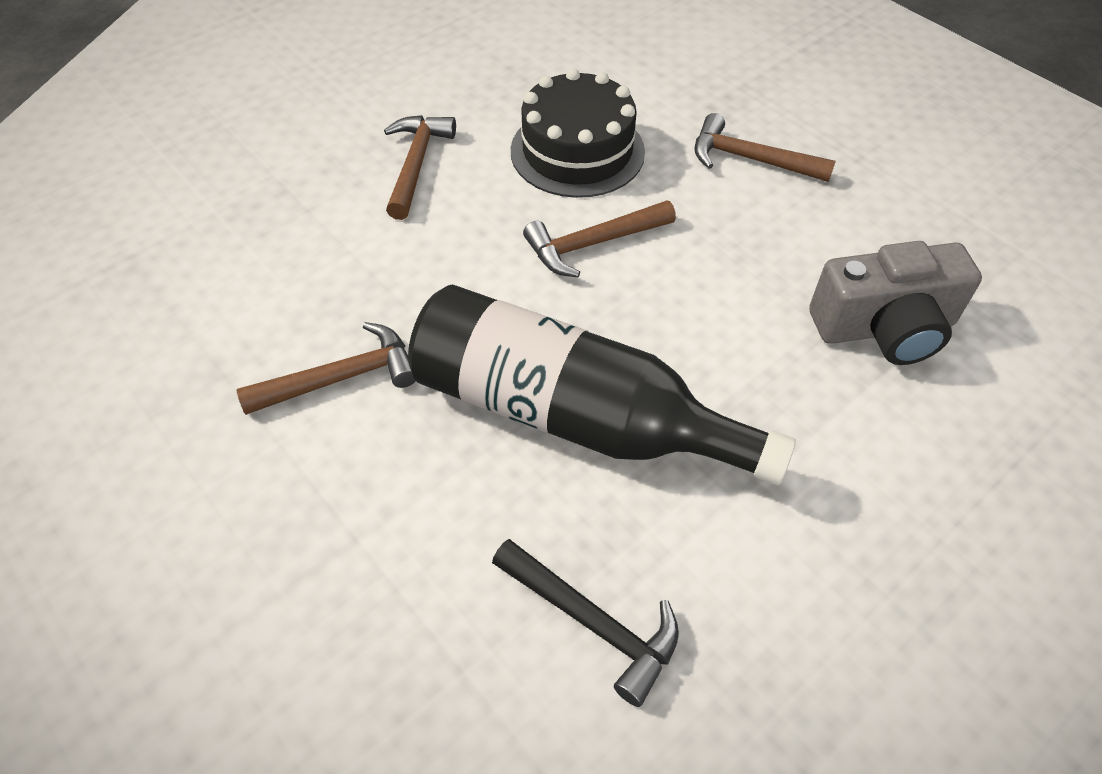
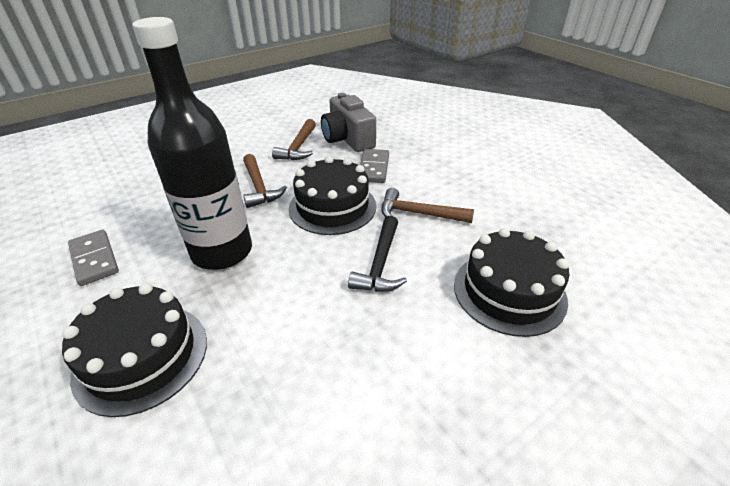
black cake: [511,68,645,198] = 1 -> [62,283,207,417] [289,156,376,235] [454,228,569,337] = 3
brown hammer: [237,322,416,415] [384,115,456,220] [523,200,676,278] [694,113,836,182] = 4 -> [243,154,287,208] [272,119,316,160] [381,188,474,223] = 3
grey domino: none = 0 -> [68,230,119,286] [360,149,389,183] = 2

